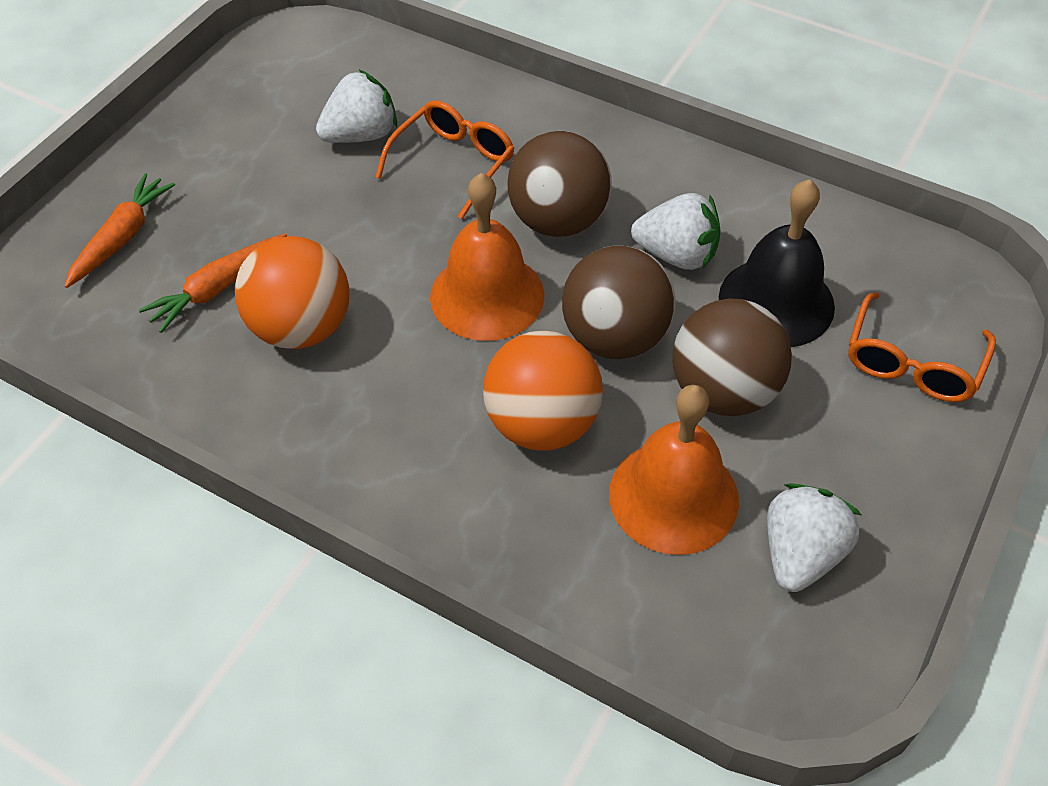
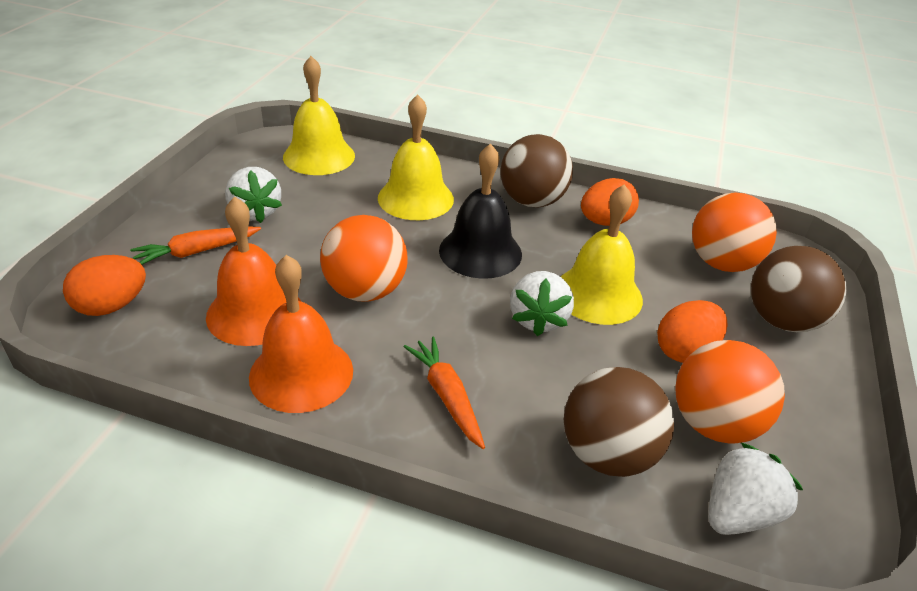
orange ball: [235,236,349,349] [483,331,603,451] = 2 -> [320,215,408,302] [675,340,785,444] [692,192,777,272] = 3
orange egg: none = 0 -> [63,255,146,316] [581,178,639,226] [657,300,727,363] = 3
orange glasses: [376,100,515,219] [848,292,996,402] = 2 -> none = 0
yellow bell: none = 0 -> [283,56,355,175] [378,94,454,220] [561,184,643,325] = 3

